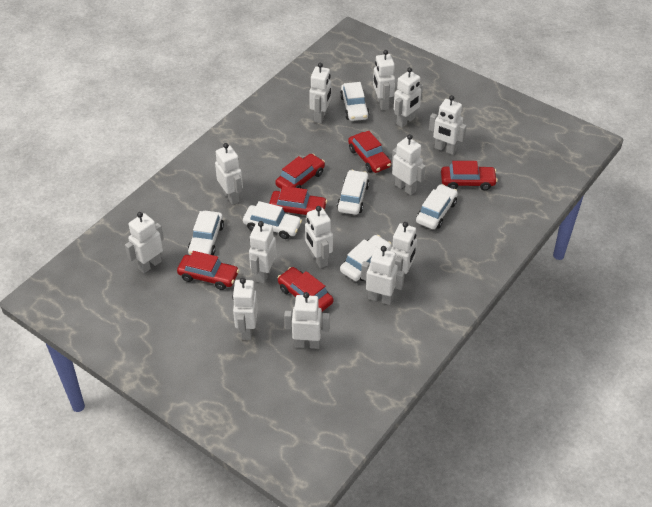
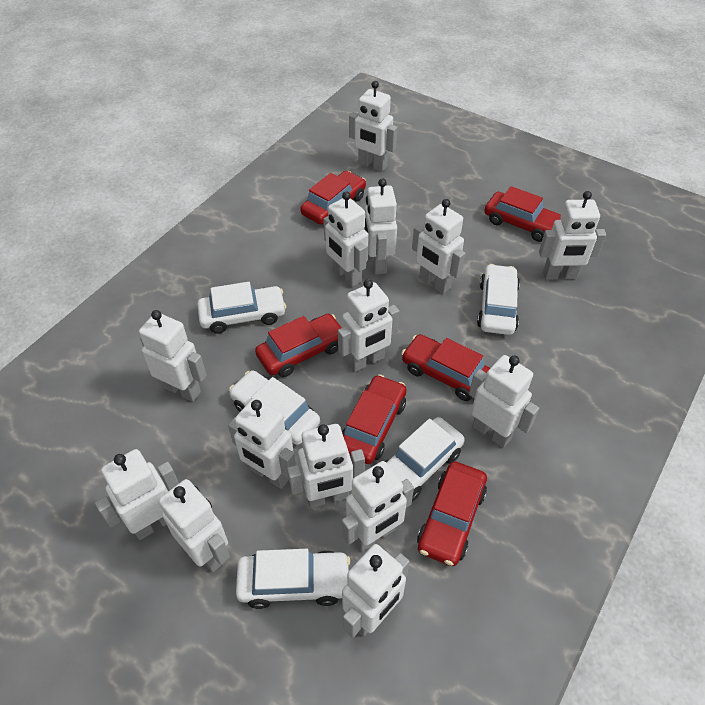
white car: [188,211,224,255] [243,201,302,239] [337,170,370,215] [340,82,369,121] [340,235,392,281] [416,184,458,229] = 6 -> [197,282,286,334] [229,370,320,445] [236,549,350,609] [385,417,465,501] [477,264,520,335] = 5
white robot: [125,212,164,273] [215,143,243,205] [232,278,258,340] [249,221,276,284] [284,292,330,349] [305,206,333,268] [309,63,331,123] [361,246,404,305] [373,50,395,110] [390,222,417,276] [392,134,426,195] [394,67,423,128] [429,95,467,155] = 13 -> [95,449,179,540] [139,310,207,402] [159,479,230,573] [228,398,296,489] [287,424,365,508] [323,191,369,287] [338,279,399,372] [342,461,414,551] [342,544,410,638] [349,81,397,172] [364,178,397,274] [412,199,466,294] [469,355,539,448] [539,191,606,280] = 14

